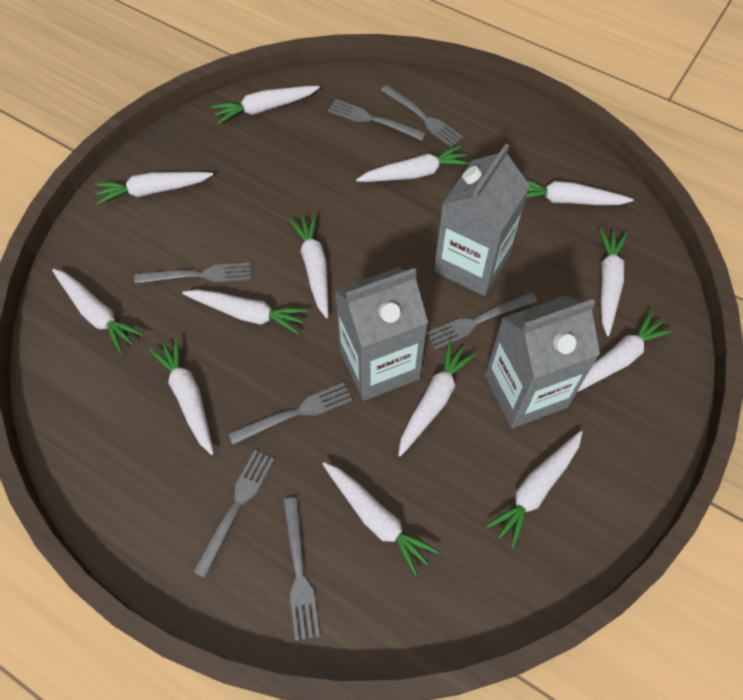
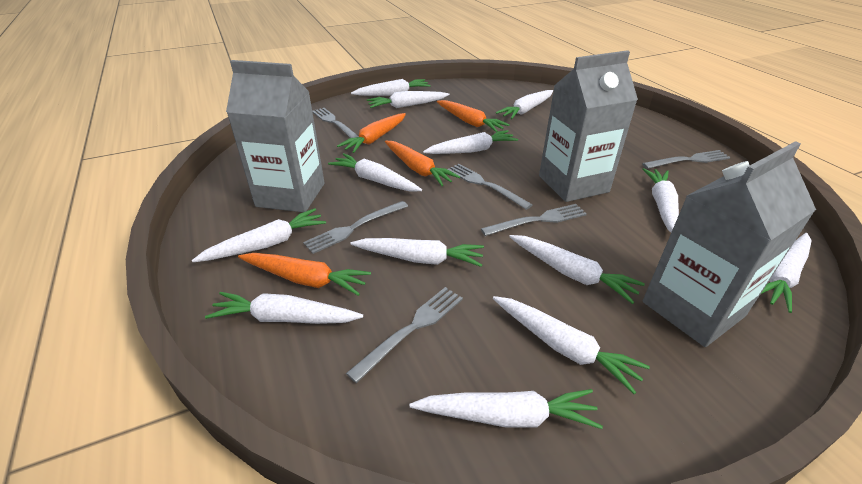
grey fork: [134,262,251,284] [193,450,274,578] [228,382,352,445] [283,497,320,641] [328,99,426,141] [381,85,463,148] [426,292,537,350] = 7 -> [303,201,408,254] [312,108,359,138] [346,287,463,383] [447,164,532,210] [481,204,587,236] [642,150,731,169] = 6
orange carrot: none = 0 -> [238,253,371,296] [337,113,406,153] [385,141,460,186] [437,100,510,132] = 4

